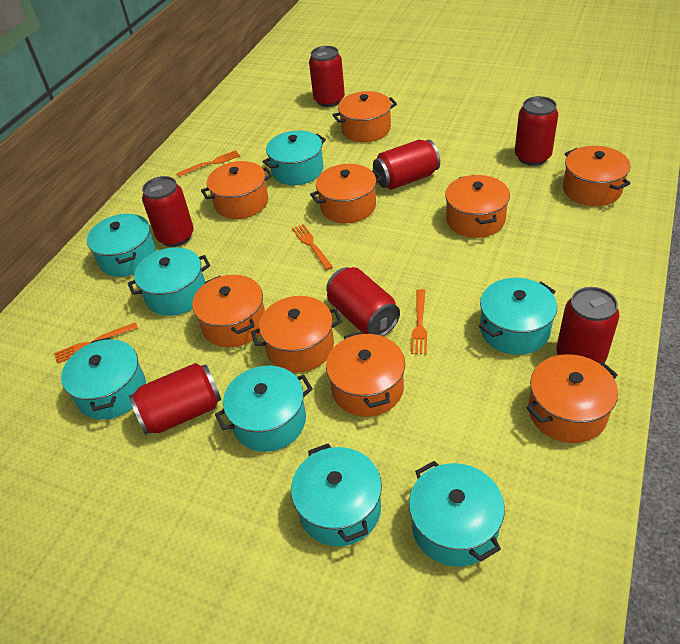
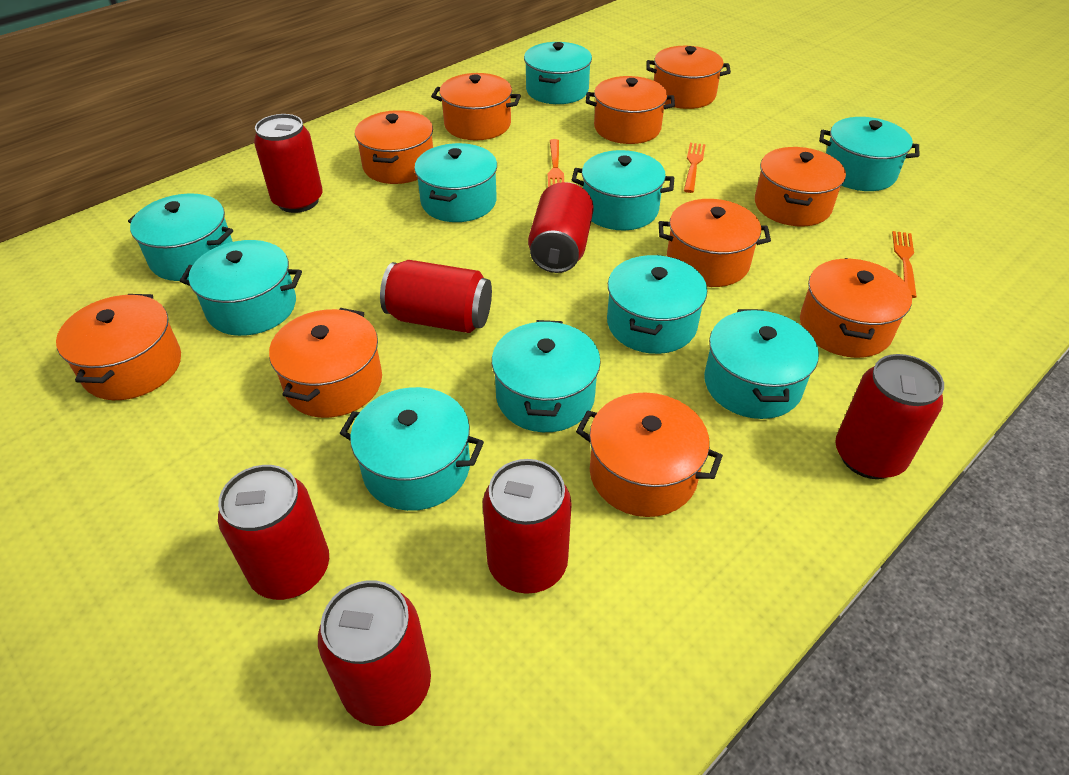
orange fork: [54,322,138,364] [177,150,240,177] [292,224,333,270] [411,289,427,354] = 4 -> [548,139,564,187] [684,143,706,193] [892,231,917,298] = 3
orange pot: [192,275,265,348] [201,161,273,219] [251,296,342,372] [310,164,382,223] [326,332,405,417] [333,91,397,142] [445,175,510,238] [527,354,618,443] [563,146,631,206] = 9 -> [56,294,181,400] [269,308,382,418] [355,110,433,184] [431,73,521,140] [576,392,723,517] [586,76,675,144] [646,46,731,109] [659,199,771,287] [755,147,846,226] [800,258,912,358] = 10
turquoise pot: [61,337,146,420] [87,214,156,277] [128,247,210,316] [215,366,313,452] [263,130,326,185] [291,443,382,547] [409,461,505,567] [479,278,557,355] = 8 -> [128,193,233,281] [180,240,302,336] [340,387,484,511] [414,143,497,222] [492,320,601,432] [524,42,592,104] [572,150,674,230] [607,255,707,354] [704,309,819,419] [819,117,920,191] = 10

